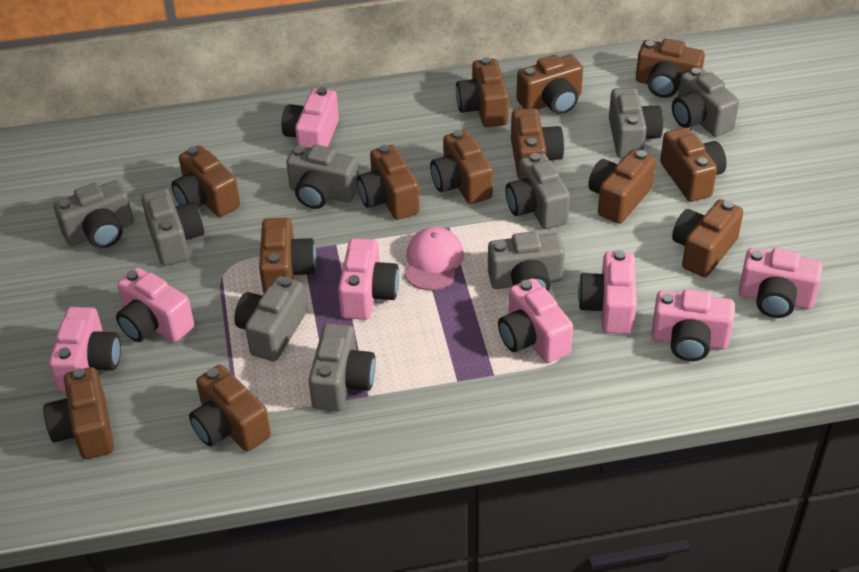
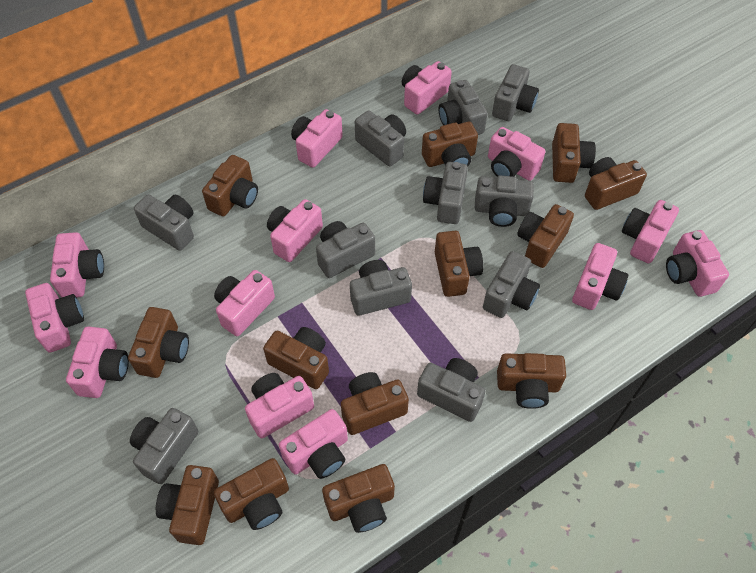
grey camera: [54,180,134,248] [141,188,204,266] [234,276,307,361] [286,145,359,209] [308,323,375,412] [488,231,565,291] [506,153,570,229] [609,88,663,158] [672,68,739,137] = 9 -> [130,408,198,484] [134,195,194,251] [316,221,375,278] [350,260,412,316] [355,110,406,166] [417,358,485,422] [423,162,468,224] [439,80,488,135] [475,175,534,227] [483,251,540,318] [492,64,539,121] = 11
pink camera: [49,307,121,392] [116,268,194,342] [281,87,339,148] [338,238,399,320] [498,278,573,363] [578,250,637,334] [651,289,735,361] [739,248,823,318] = 8 -> [25,283,84,353] [50,232,104,297] [66,327,129,398] [214,270,275,336] [245,373,314,438] [267,199,323,262] [279,409,348,479] [291,109,343,168] [402,61,452,115] [488,127,545,181] [572,243,628,310] [622,200,679,264] [666,230,729,297] = 13
pink cap: [405,227,464,290] = 1 -> none = 0

